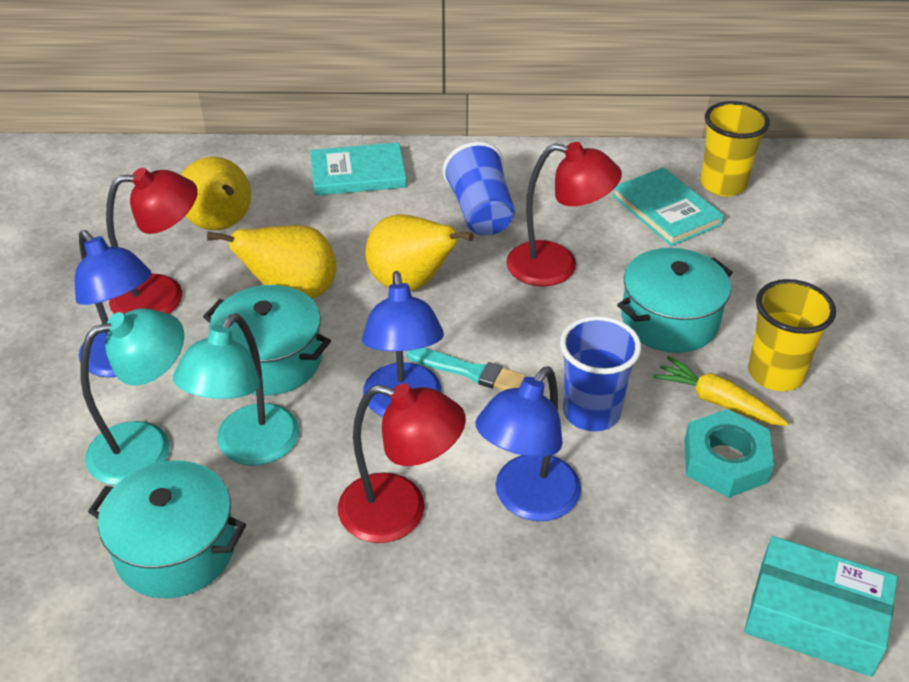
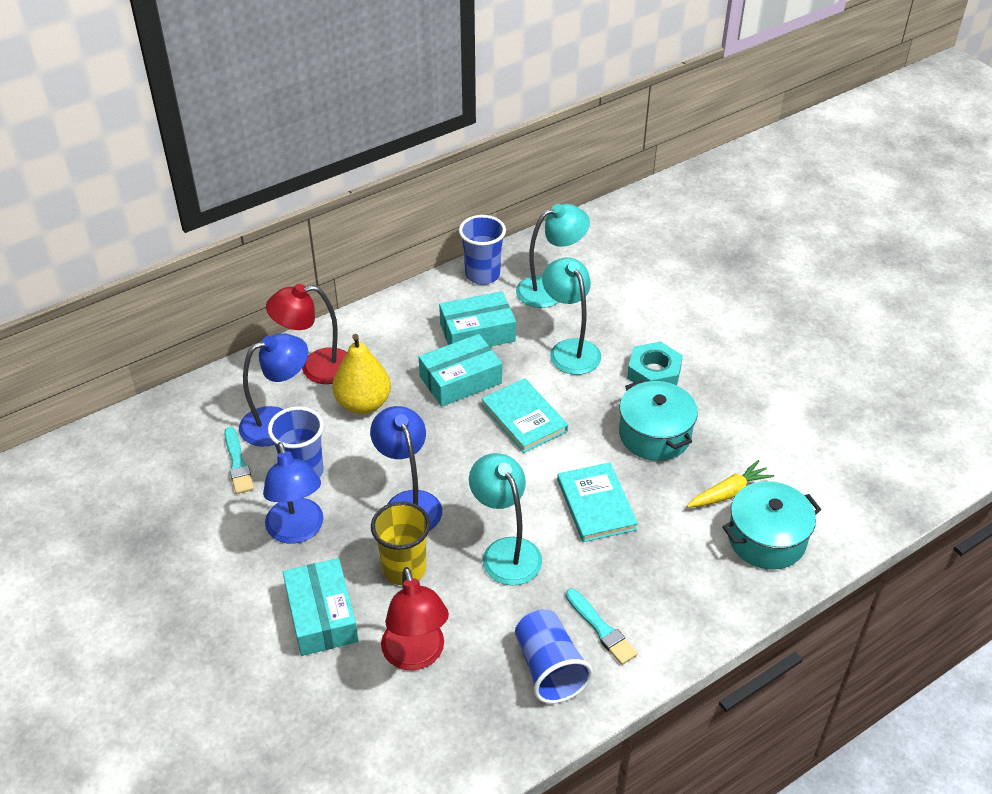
blue cup: [442,141,515,235] [560,316,641,431] = 2 -> [268,407,324,478] [459,215,506,285] [515,610,593,704] = 3
red lamp: [106,168,198,314] [338,384,466,543] [506,142,622,286] = 3 -> [266,284,347,384] [381,567,449,671] = 2
turquoise box: [744,536,898,677] = 1 -> [283,558,359,656] [419,334,502,407] [439,291,516,347] = 3
turquoise brush: [407,348,526,391] = 1 -> [224,427,254,494] [566,589,638,665] = 2
turquoise lamp: [80,308,184,485] [173,313,299,465] = 2 -> [469,453,542,585] [516,204,590,308] [542,257,602,375] = 3
turquoise pot: [88,461,246,598] [203,285,331,395] [617,248,733,353] = 3 -> [619,380,698,461] [722,481,821,570] = 2
yellow cup: [700,101,770,197] [748,279,836,391] = 2 -> [371,501,431,585] = 1
yellow pear: [181,157,251,230] [207,225,336,299] [365,214,474,291] = 3 -> [333,334,391,414] = 1

